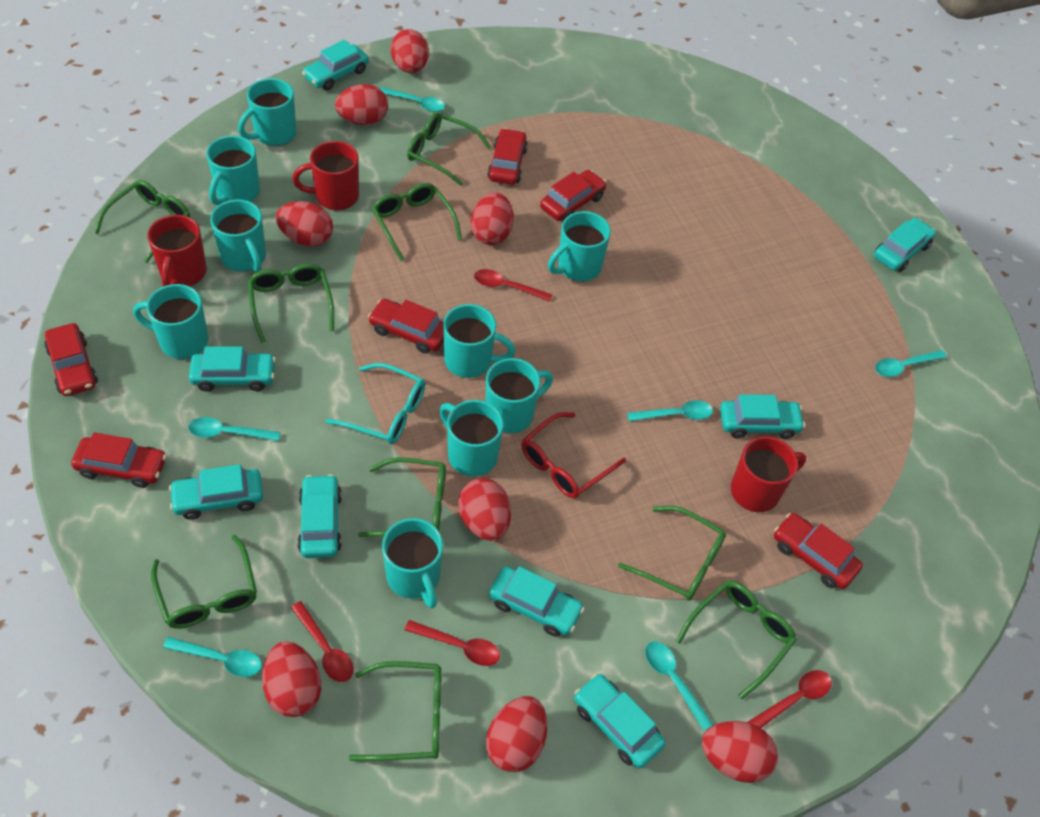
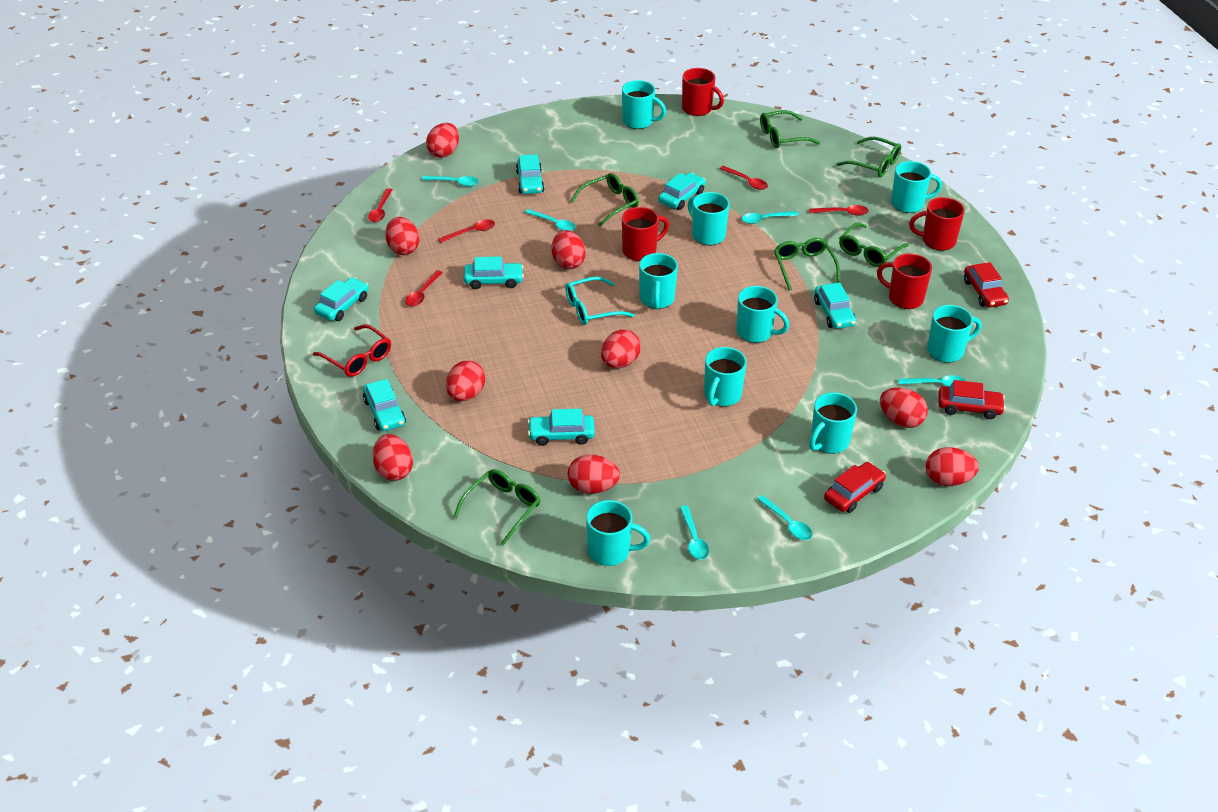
green glasses: [94,180,190,263] [151,535,257,629] [248,264,334,343] [349,661,441,761] [358,457,446,537] [372,183,462,261] [407,112,491,186] [618,506,726,601] [676,581,797,699] = 9 -> [453,469,540,546] [570,173,639,227] [760,110,820,148] [774,238,840,290] [837,137,901,177] [839,222,909,267] = 6
red car: [44,323,98,396] [71,432,167,488] [368,299,444,354] [487,128,528,185] [540,170,607,221] [774,513,863,589] = 6 -> [824,462,886,513] [939,380,1005,419] [964,262,1009,307] = 3
red egg: [262,641,321,717] [276,201,333,247] [335,84,388,125] [391,29,429,73] [458,478,511,541] [471,193,514,245] [486,696,547,772] [702,721,778,783] = 8 -> [373,434,413,481] [385,217,420,255] [426,123,459,158] [446,360,485,402] [552,230,586,269] [568,455,620,494] [601,330,641,368] [880,388,928,428] [926,447,979,486] = 9
red mug: [147,215,207,287] [292,141,359,210] [731,436,806,512] = 3 -> [622,207,669,261] [682,68,724,116] [877,254,932,309] [909,197,965,251] = 4
red spoon: [291,601,354,682] [405,620,500,666] [474,269,552,302] [748,670,832,728] = 4 -> [368,188,392,222] [405,270,443,307] [438,219,495,243] [719,166,768,190] [809,205,869,216] = 5
turquoise car: [169,464,263,520] [189,346,276,392] [297,474,342,558] [302,40,369,90] [489,566,585,637] [574,674,666,768] [720,394,805,439] [874,218,936,272] = 8 -> [314,277,369,321] [363,379,406,431] [464,256,524,289] [516,154,544,194] [528,409,595,446] [658,172,706,210] [814,282,856,329] = 7

